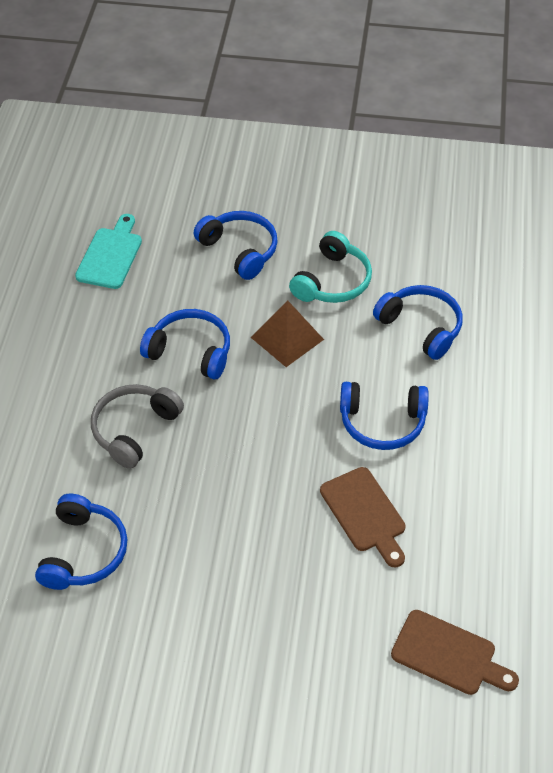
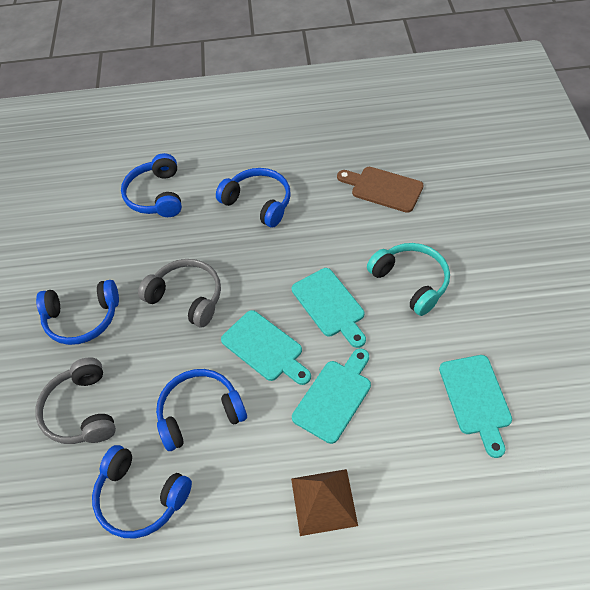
brown cutting board: [320,467,405,568] [391,610,519,695] = 2 -> [337,167,424,213] = 1
grey headphones: [91,384,184,469] = 1 -> [35,357,116,444] [138,259,221,327] = 2
turquoise cutting board: [75,214,142,289] = 1 -> [221,310,311,385] [292,268,366,348] [292,348,371,444] [439,355,512,458] = 4

